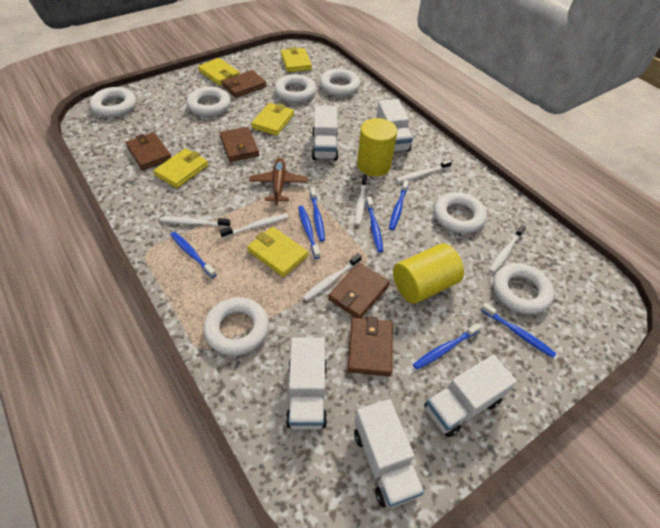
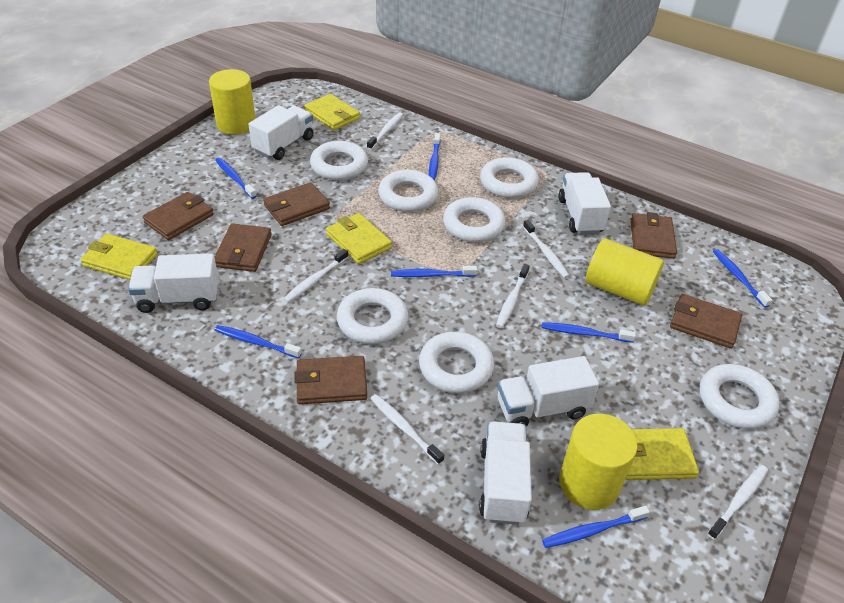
brown plane: [249,158,308,204] = 1 -> none = 0
brown wallet: [126,132,172,170] [220,127,259,162] [222,70,267,98] [328,263,390,318] [348,316,393,376] = 5 -> [143,192,214,240] [215,223,272,272] [263,182,330,226] [294,356,367,404] [631,212,677,259] [670,294,742,349] = 6
yellow cylinder: [357,118,397,176] [393,243,464,304] = 2 -> [209,69,256,134] [559,414,638,510] [586,238,664,306] = 3
yellow wallet: [153,148,208,188] [198,58,240,86] [247,227,308,277] [251,103,294,136] [281,47,312,72] = 5 -> [80,234,158,280] [304,94,360,130] [326,213,392,264] [626,428,699,480] = 4

